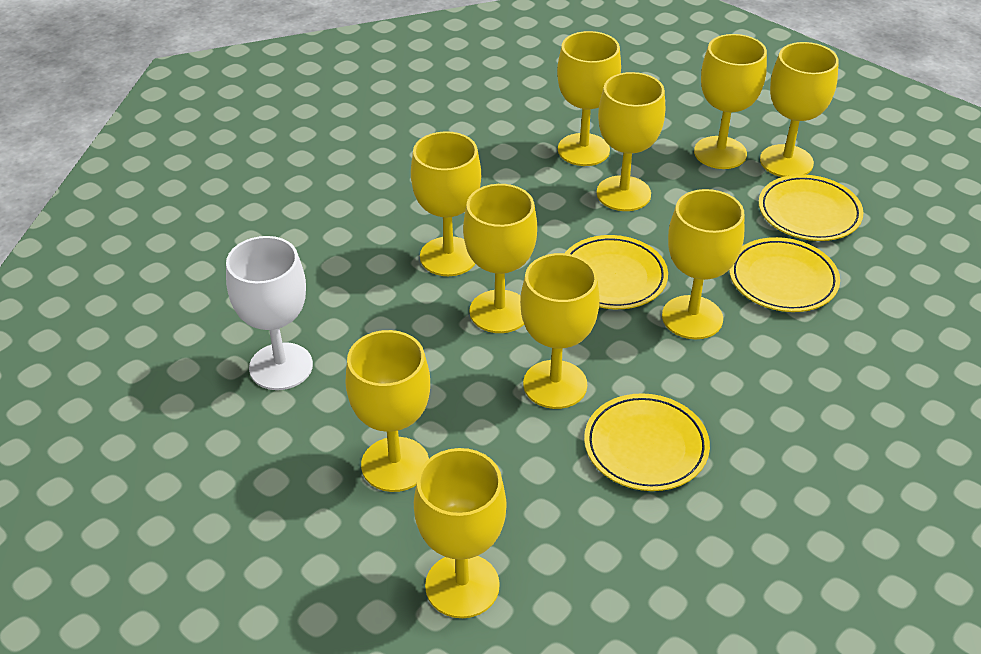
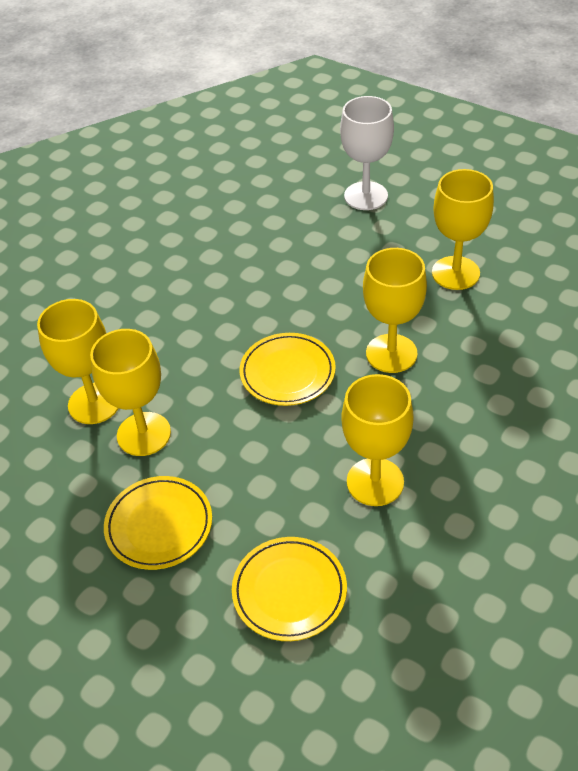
yellow goblet: [345,330,430,492] [411,131,481,276] [414,448,506,618] [463,184,537,333] [520,253,600,409] [557,31,621,166] [597,72,665,211] [662,189,744,339] [694,34,767,169] [760,42,839,177] = 10 -> [37,299,119,424] [90,329,171,456] [341,374,414,506] [363,248,427,373] [432,169,494,290] = 5
yellow plate: [565,235,668,309] [584,393,710,491] [729,237,840,312] [759,174,864,241] = 4 -> [104,476,212,570] [232,537,347,641] [239,333,336,406] = 3

